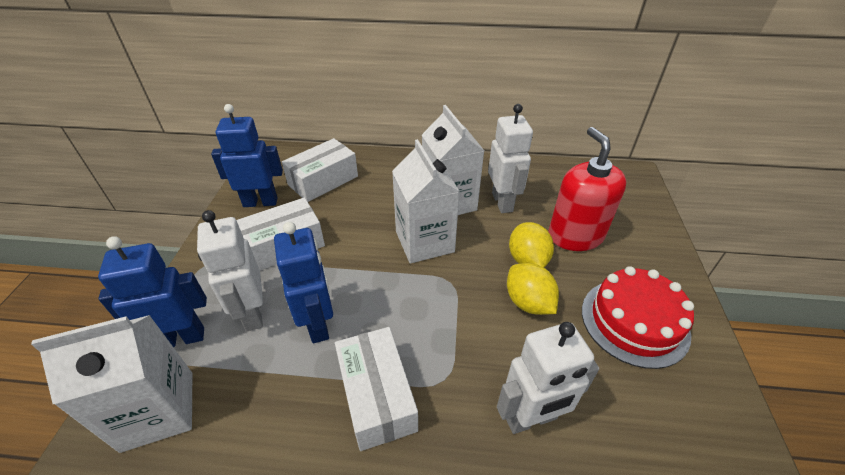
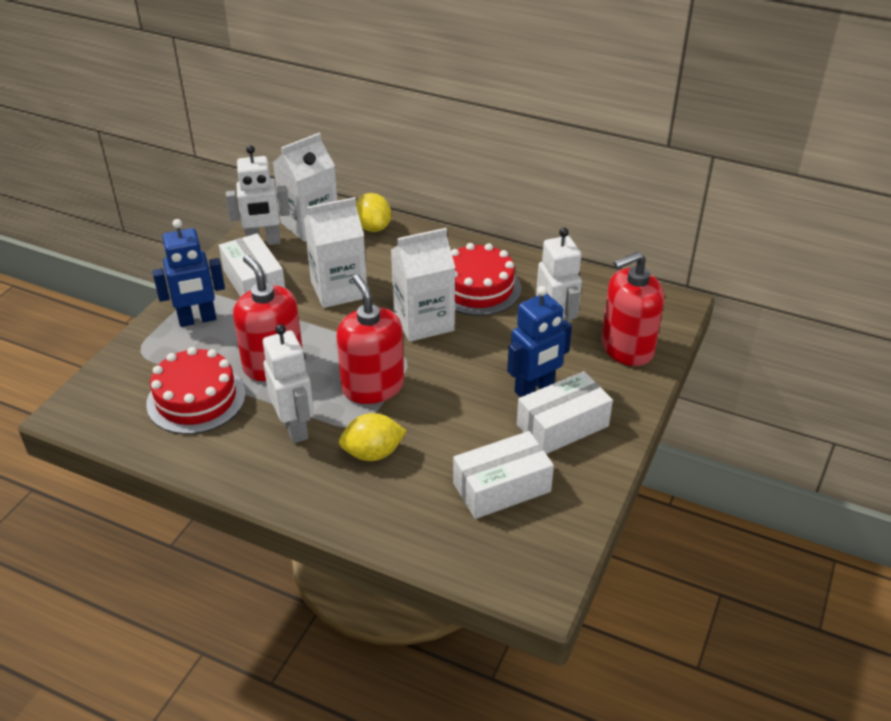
blue robot: [98,236,207,347] [211,104,283,207] [274,222,333,343] = 3 -> [152,219,225,327] [507,286,572,397] = 2
red cake: [582,266,694,369] = 1 -> [146,347,246,434] [451,243,521,316] = 2
red soap dispenser: [549,127,626,251] = 1 -> [233,255,303,381] [337,274,404,404] [601,252,664,366] = 3

